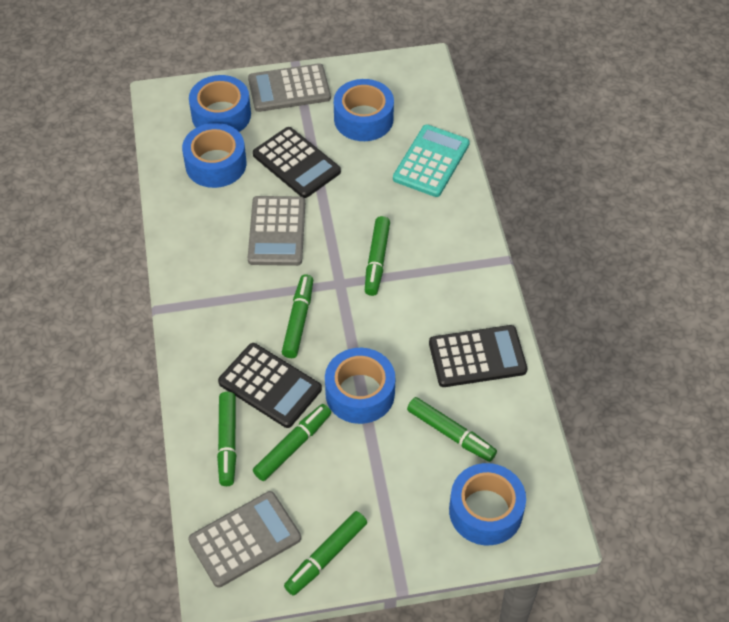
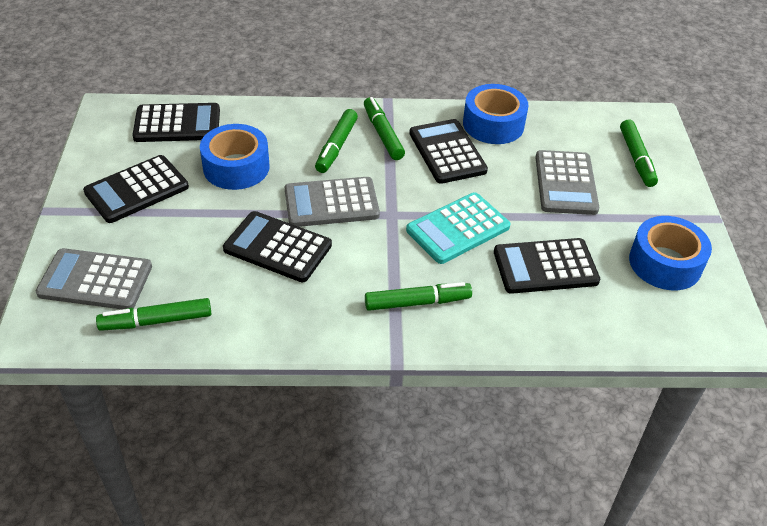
black calculator: [218,343,322,428] [253,127,341,198] [429,325,527,387] = 3 -> [83,155,189,223] [132,103,220,142] [223,211,332,282] [409,119,488,184] [494,238,600,294] = 5
blue tape: [182,123,246,188] [189,75,251,132] [325,348,395,424] [334,79,394,141] [449,463,526,545] = 5 -> [200,124,270,190] [463,84,528,144] [629,216,712,290] = 3
green marker: [217,392,236,486] [253,404,331,481] [282,274,313,358] [284,511,367,596] [365,216,390,296] [407,397,497,462] = 6 -> [96,298,211,331] [315,109,358,173] [364,97,405,160] [365,282,472,311] [620,119,658,187] = 5

